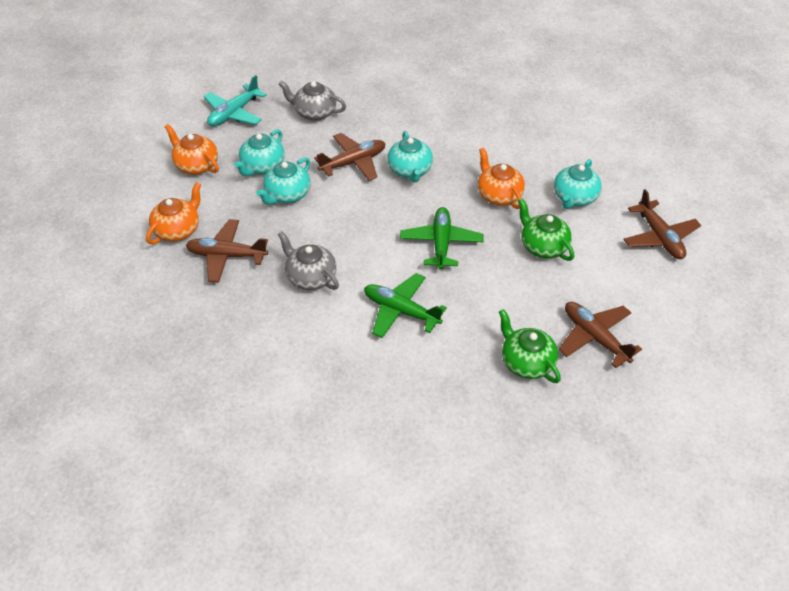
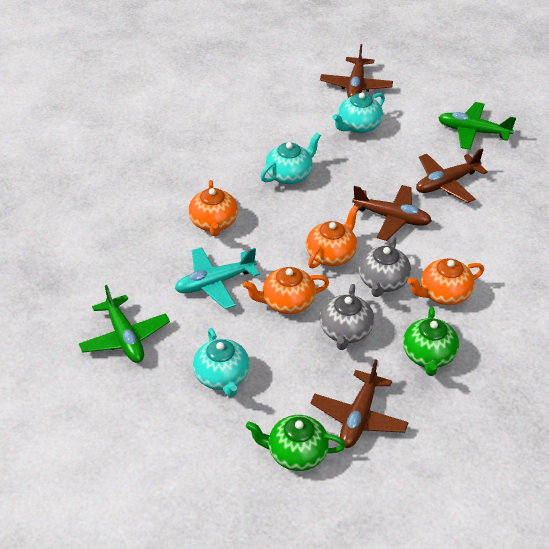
orange teapot: [146,182,201,244] [165,124,219,175] [478,148,525,209] = 3 -> [188,180,238,236] [243,267,329,314] [306,205,358,268] [407,258,484,305] = 4
turquoise teapot: [234,129,285,176] [256,157,311,205] [387,131,433,182] [554,159,602,209] = 4 -> [193,328,250,397] [261,133,321,184] [332,93,385,133] = 3

